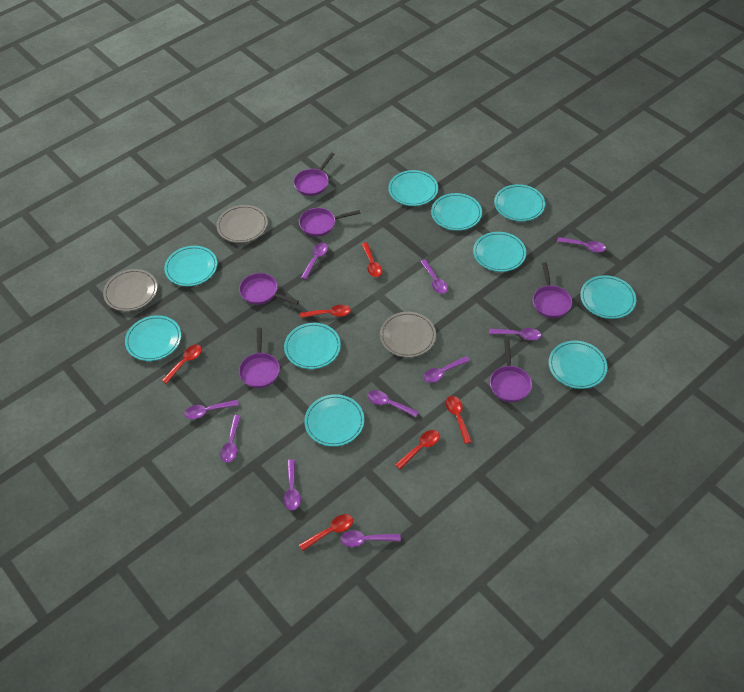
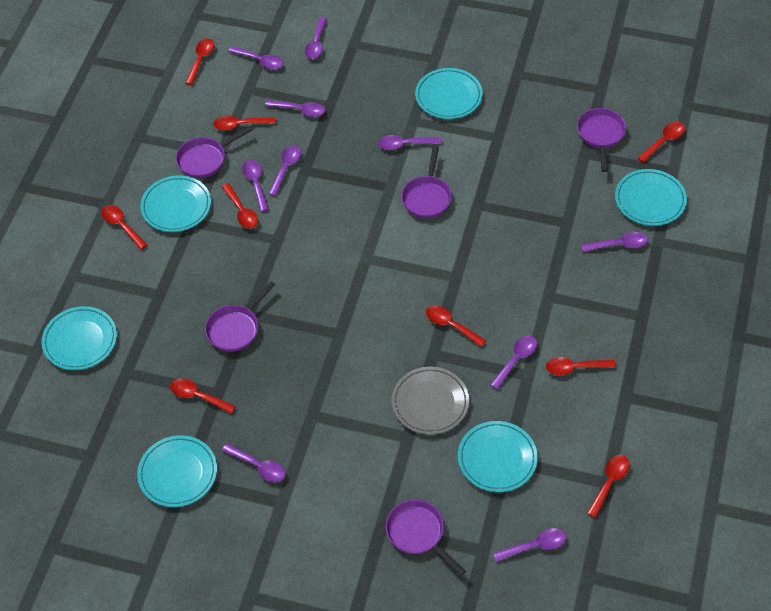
grey plate: [103,269,158,311] [216,205,268,243] [380,312,436,358] = 3 -> [391,367,469,435] = 1
purple pan: [239,273,299,305] [239,328,280,388] [294,153,334,196] [299,208,361,237] [490,340,532,402] [533,262,572,318] = 6 -> [176,126,252,178] [205,281,275,352] [386,500,466,576] [401,146,452,218] [577,108,626,172] = 5
red spoon: [162,345,202,384] [299,514,353,551] [300,305,351,318] [362,243,382,277] [395,430,440,470] [446,396,472,444] = 6 -> [102,205,147,249] [170,378,236,414] [185,38,214,85] [213,116,276,130] [222,183,258,228] [426,306,486,347] [546,357,616,375] [587,455,630,517] [638,122,685,163] = 9
turquoise plate: [125,315,181,361] [164,246,217,286] [284,323,341,369] [304,394,364,447] [388,170,438,206] [431,193,482,231] [473,232,526,272] [494,184,545,221] [549,341,607,389] [580,275,636,319] = 10 -> [41,306,117,370] [137,435,217,507] [140,175,211,232] [415,68,483,119] [458,421,538,492] [615,169,687,226] = 6

